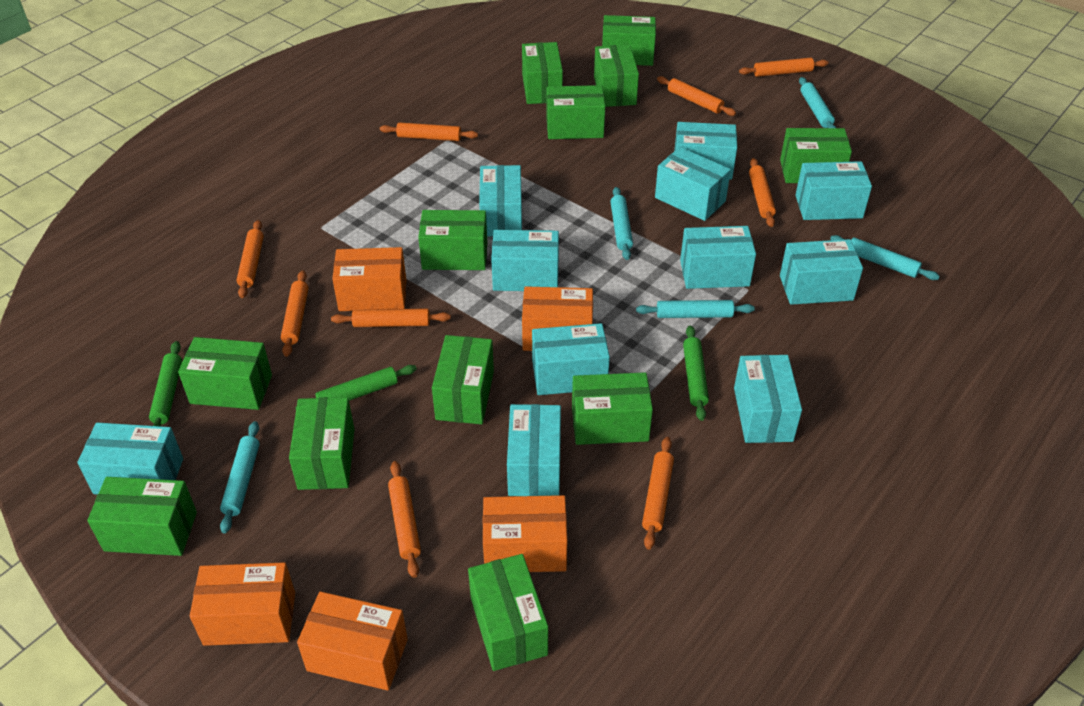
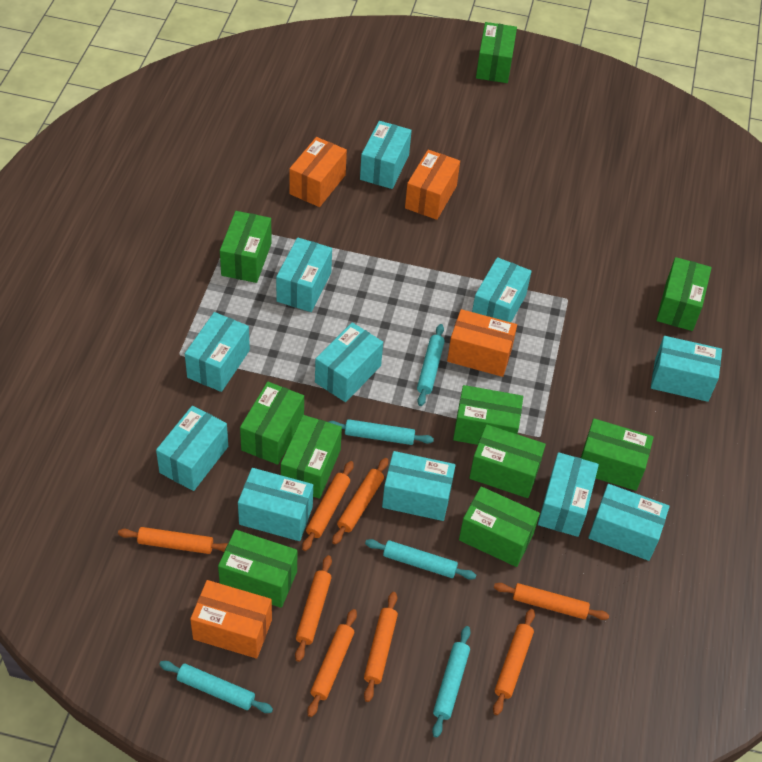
green box: [87,477,197,556] [178,337,272,410] [289,397,355,490] [418,210,487,270] [432,335,494,424] [468,554,548,671] [522,42,563,104] [547,85,605,139] [572,372,653,445] [594,45,639,107] [602,15,656,66] [780,128,852,183] = 12 -> [218,530,297,608] [220,211,272,283] [240,382,304,465] [281,415,342,499] [453,385,523,445] [459,486,540,567] [469,424,546,498] [476,22,517,83] [581,418,654,491] [656,257,712,331] = 10
green rolling pin: [149,341,182,426] [295,365,417,409] [683,326,709,421] = 3 -> none = 0
orange box: [190,562,295,646] [297,591,408,691] [332,247,406,311] [483,495,568,572] [522,286,593,351] = 5 -> [190,580,272,659] [289,137,347,207] [405,150,460,220] [447,309,517,377] = 4
orange rolling pin: [237,220,264,298] [281,271,308,357] [331,308,451,327] [380,122,478,141] [388,461,421,578] [642,437,674,550] [657,76,736,116] [739,58,829,77] [749,158,776,227] = 9 -> [118,527,228,554] [295,555,332,662] [302,461,354,551] [307,609,357,717] [332,458,388,545] [364,592,398,702] [493,609,535,715] [494,583,609,620] = 8

